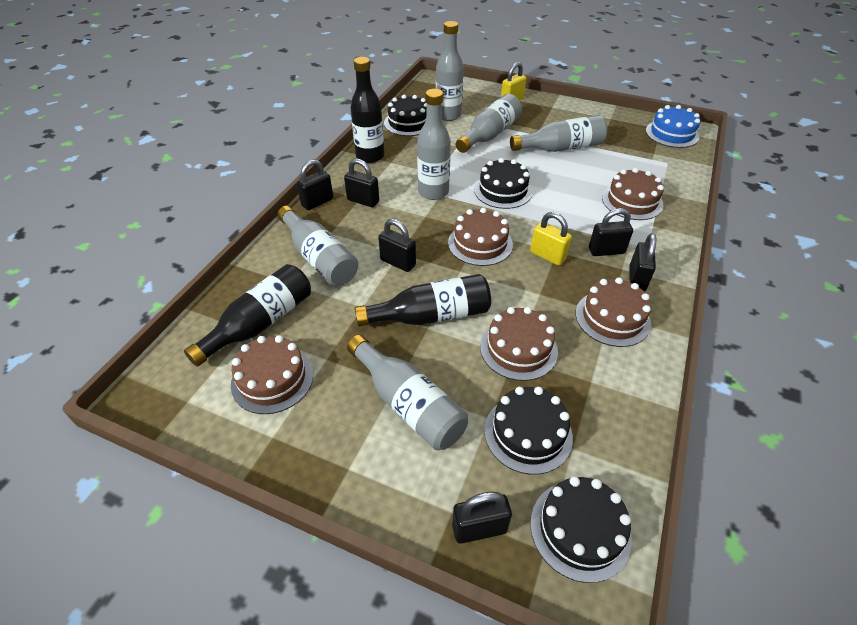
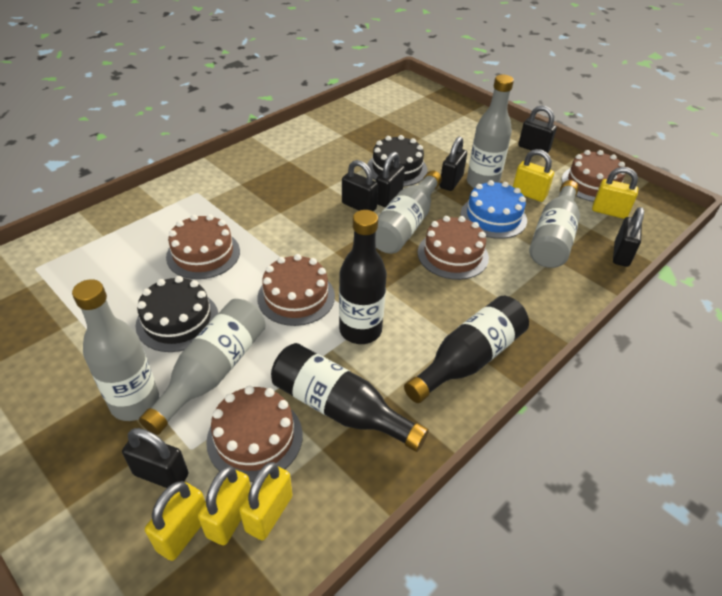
black cake: [384,95,427,136] [474,158,533,209] [484,387,573,475] [530,476,632,583] = 4 -> [136,276,218,352] [367,135,427,187] = 2
grey bottle: [278,206,358,286] [347,335,468,450] [417,89,451,200] [435,21,464,121] [456,94,522,153] [510,115,607,152] = 6 -> [72,279,159,421] [139,299,266,435] [376,170,442,254] [467,75,514,188] [529,180,580,268] = 5
yellow padlock: [501,62,526,100] [530,212,572,266] = 2 -> [145,481,205,561] [198,466,251,545] [239,462,292,540] [513,149,554,202] [592,167,638,219] = 5

